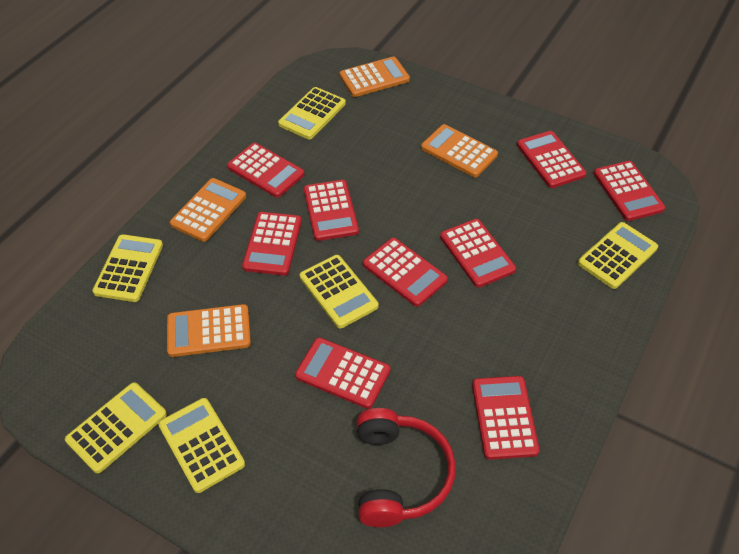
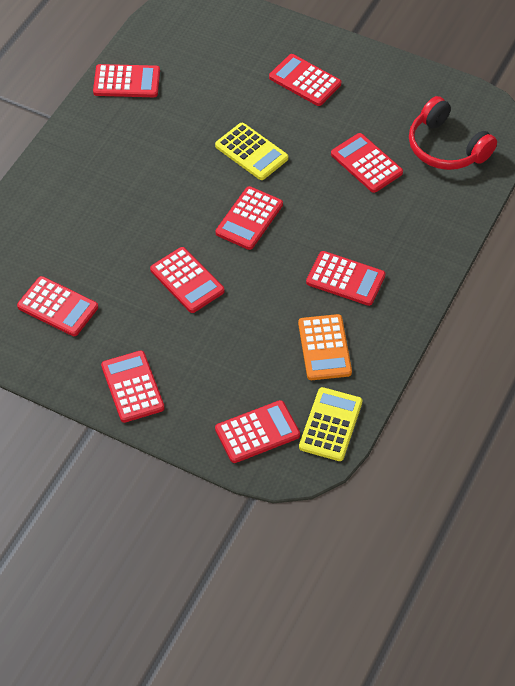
orange calculator: [167,304,251,357] [170,178,246,242] [339,57,410,97] [421,124,498,177] = 4 -> [298,314,352,380] = 1
yellow calculator: [65,383,167,473] [92,234,163,302] [158,398,245,493] [278,87,346,140] [300,255,378,328] [578,222,658,289] = 6 -> [215,123,288,180] [299,387,362,461] = 2

